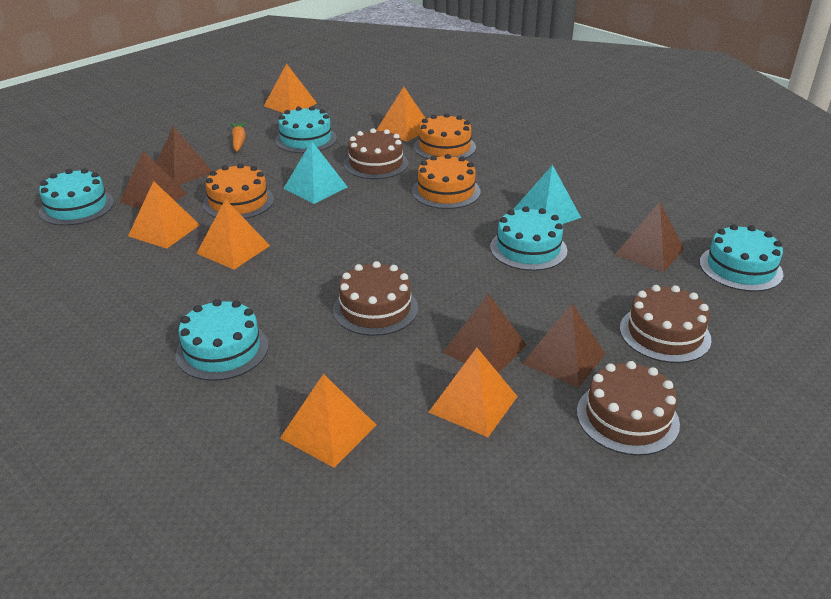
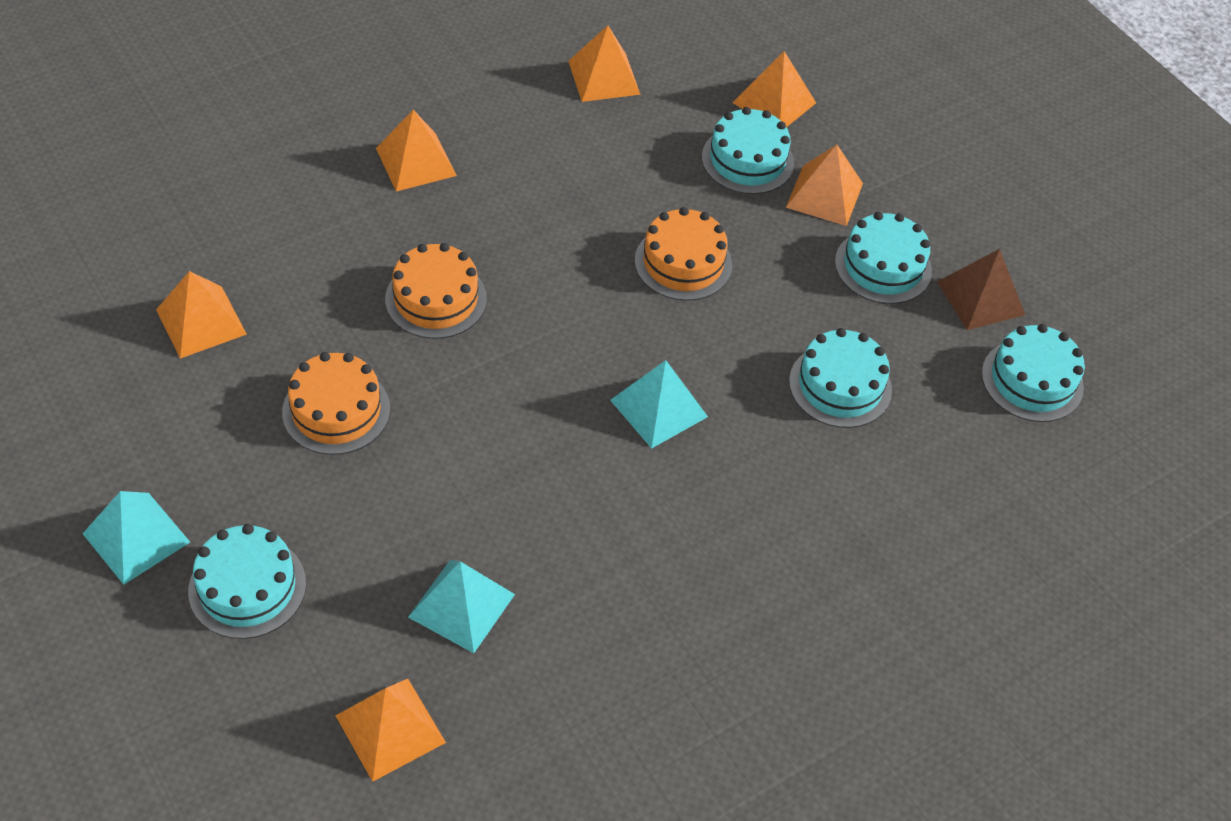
brown cake: [333,261,418,336] [344,128,408,179] [577,361,680,456] [620,285,711,363] = 4 -> none = 0
brown pyramid: [120,150,187,209] [156,126,212,185] [443,294,526,373] [522,304,605,388] [615,202,684,272] = 5 -> [937,249,1025,330] = 1
orange carrot: [230,122,246,151] = 1 -> none = 0
turquoise pyramid: [283,141,347,204] [514,165,581,224] = 2 -> [83,491,190,585] [408,560,515,653] [610,360,708,449] = 3

